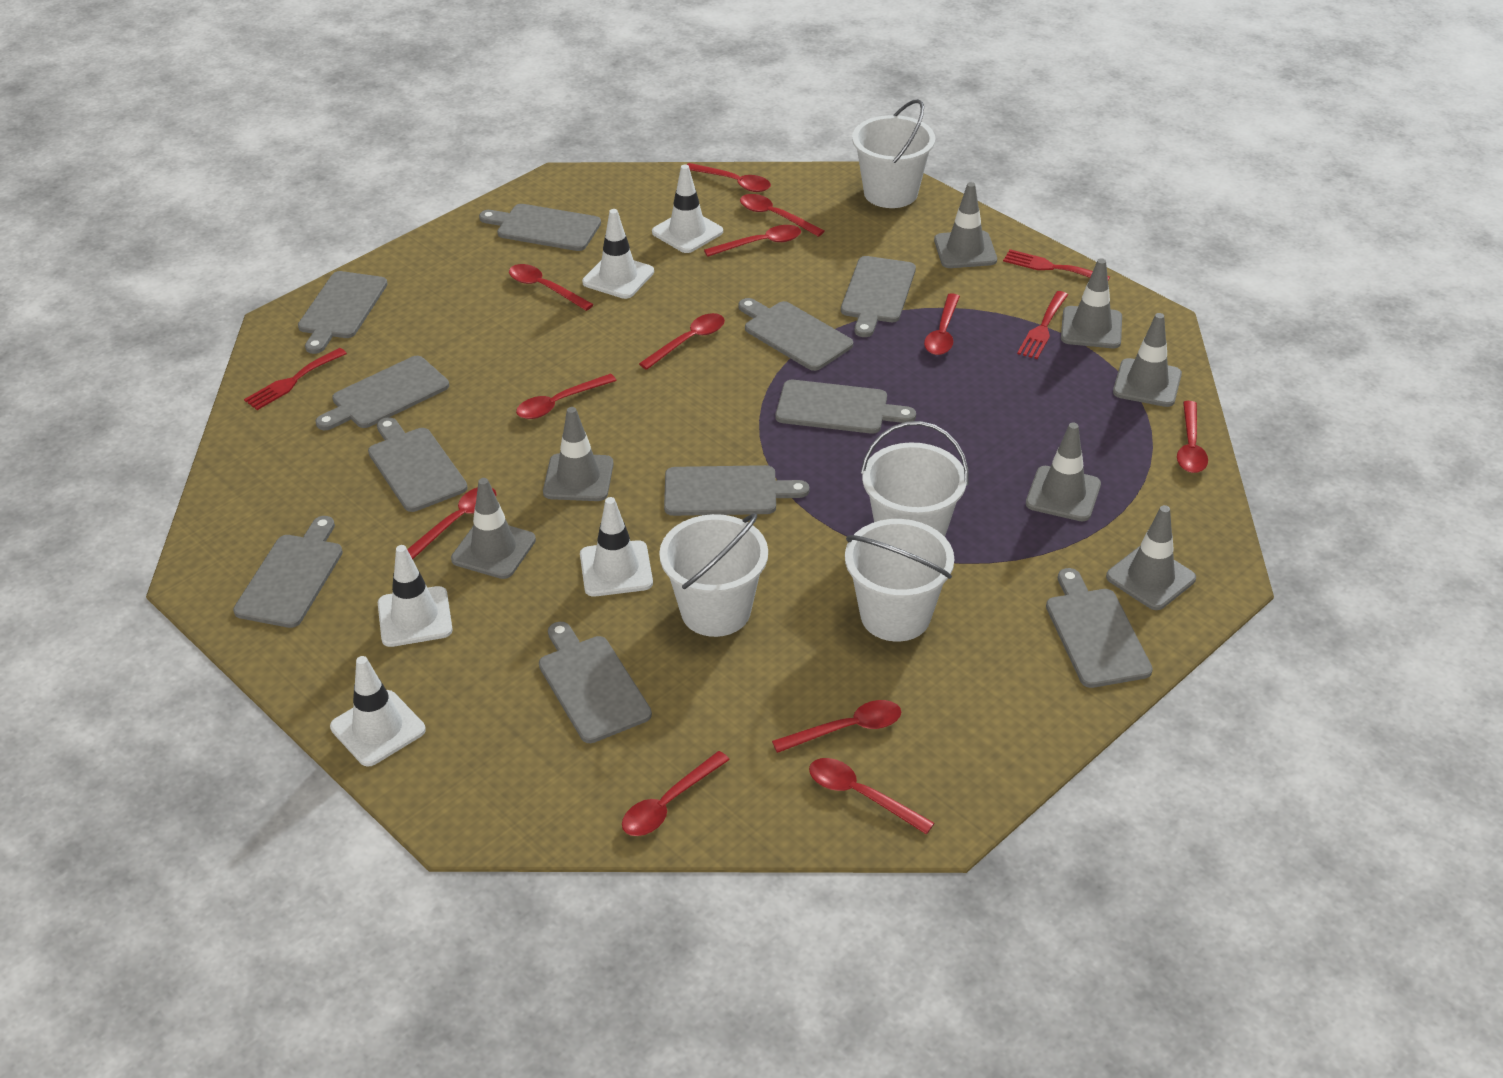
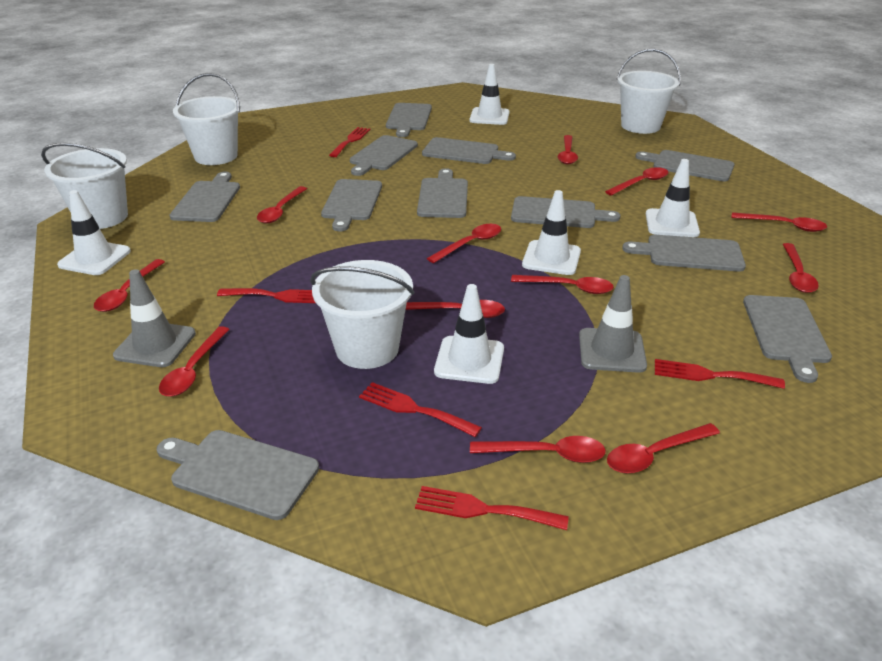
grey traffic cone: [451,478,536,579] [543,407,614,501] [934,182,997,268] [1026,422,1101,521] [1061,258,1122,348] [1106,505,1196,610] [1113,313,1182,407] = 7 -> [113,269,196,367] [579,275,647,373] = 2
red fork: [244,348,347,410] [1003,249,1110,281] [1017,291,1068,359] = 3 -> [217,288,316,303] [329,127,370,157] [359,382,482,437] [415,486,569,530] [655,359,785,389] = 5

